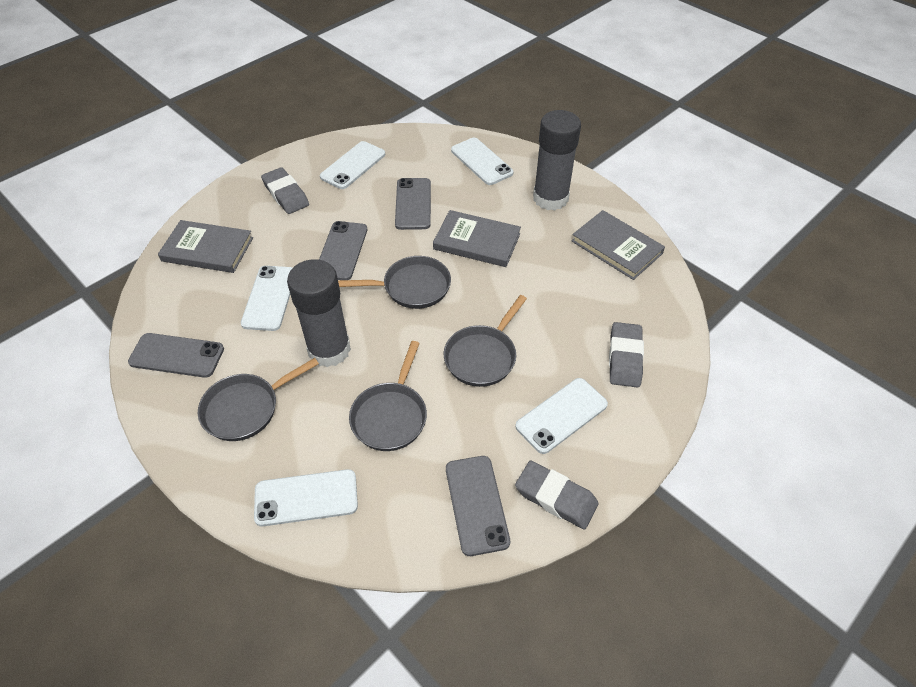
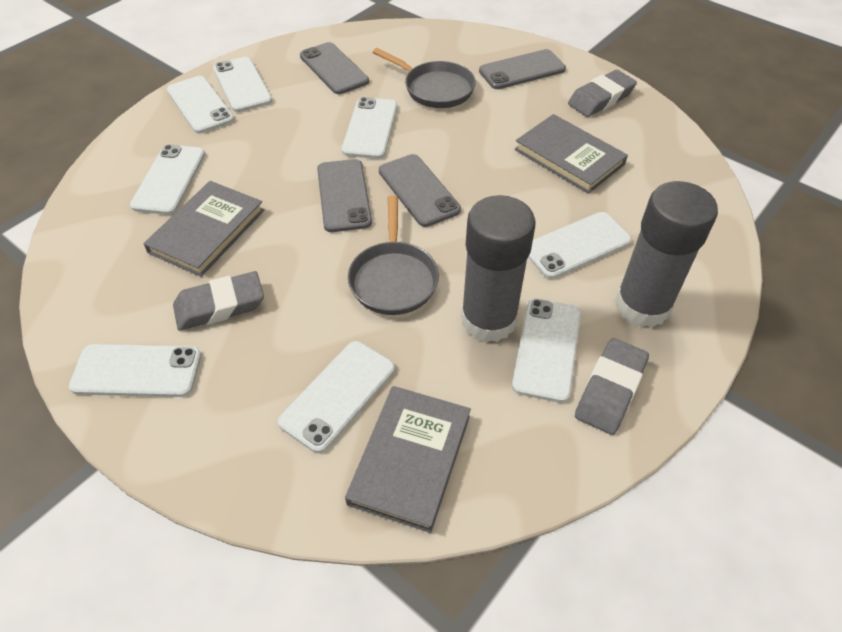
grey pan: [198,358,319,441] [338,256,451,309] [349,341,427,451] [444,295,527,387] = 4 -> [348,196,439,315] [373,48,476,108] = 2
white phone: [241,266,293,331] [254,469,358,526] [320,141,385,189] [451,138,514,185] [515,378,608,454] = 5 -> [69,344,202,397] [130,144,205,215] [167,76,234,134] [213,57,272,112] [278,341,395,453] [342,97,397,159] [512,298,581,403] [528,212,632,279] = 8

